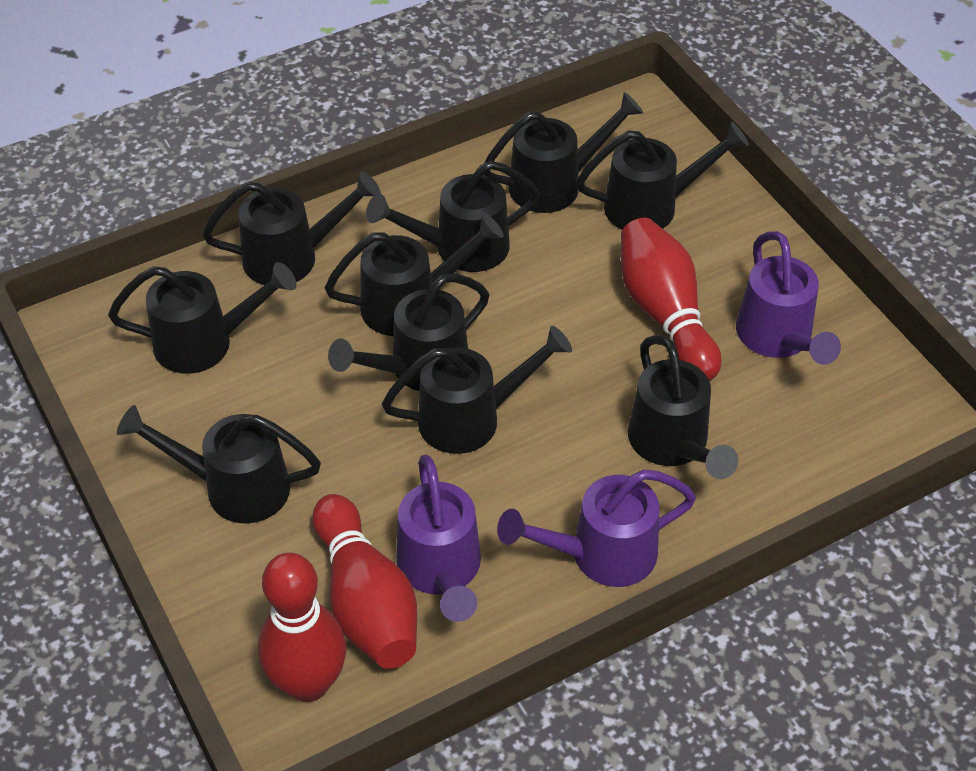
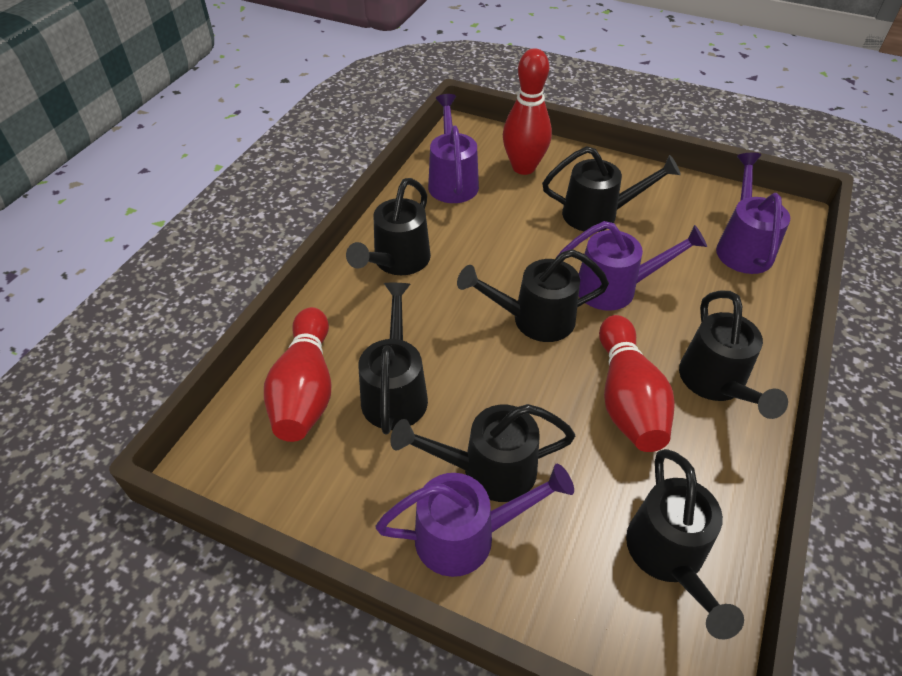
black watering can: [108,262,297,374] [117,405,321,523] [202,171,381,285] [324,213,504,336] [328,274,489,391] [366,161,540,272] [382,326,572,454] [484,92,644,213] [576,122,749,230] [628,335,738,479] = 10 -> [346,178,431,275] [359,283,428,434] [391,404,575,502] [457,249,609,342] [542,146,681,232] [626,449,744,639] [679,291,788,419] = 7
purple watering can: [396,455,481,622] [497,469,696,587] [736,231,841,365] = 3 -> [376,464,574,577] [428,94,479,203] [558,221,707,311] [716,153,790,274] = 4

